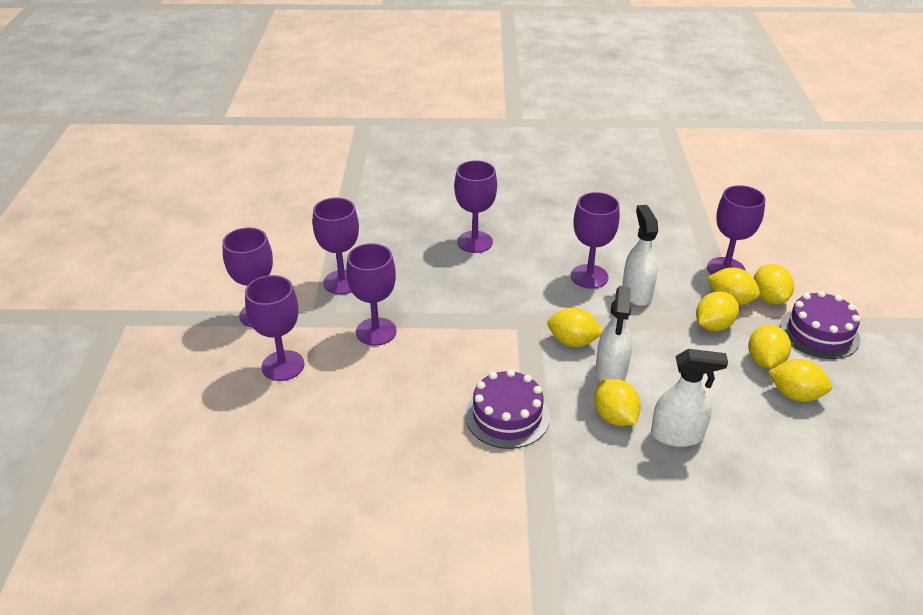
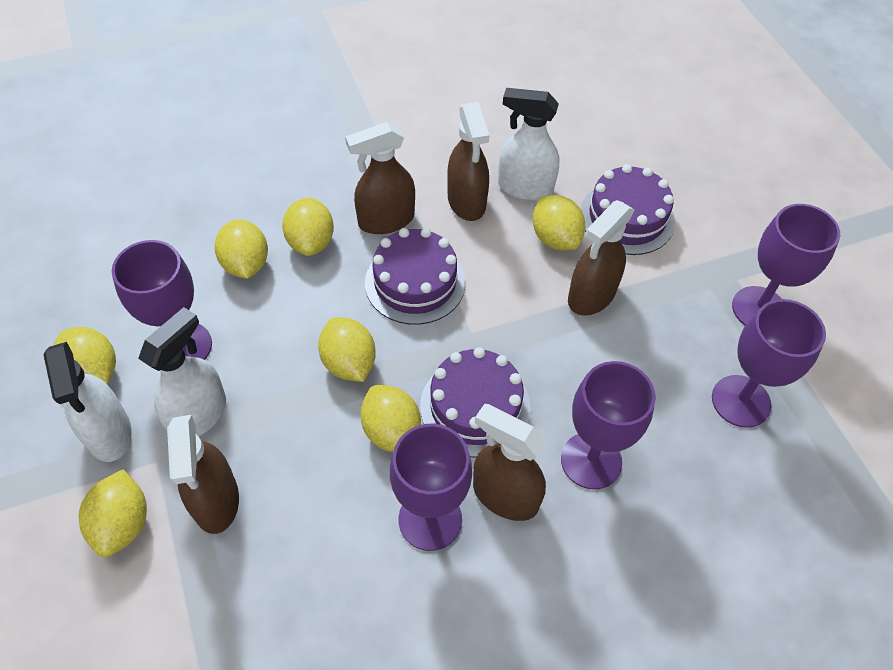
brown spray bottle: none = 0 -> [167,415,239,534] [345,122,415,234] [447,102,489,221] [473,404,546,521] [568,200,634,315] = 5
purple cake: [465,369,550,449] [780,291,860,359] = 2 -> [365,228,465,325] [420,347,531,457] [581,164,675,255] = 3
purple goblet: [222,227,273,328] [245,275,305,381] [313,198,359,295] [346,243,397,346] [454,160,497,253] [571,192,620,289] [707,185,766,275] = 7 -> [112,240,212,360] [390,424,472,551] [561,361,656,490] [712,299,826,428] [732,204,840,325] = 5

